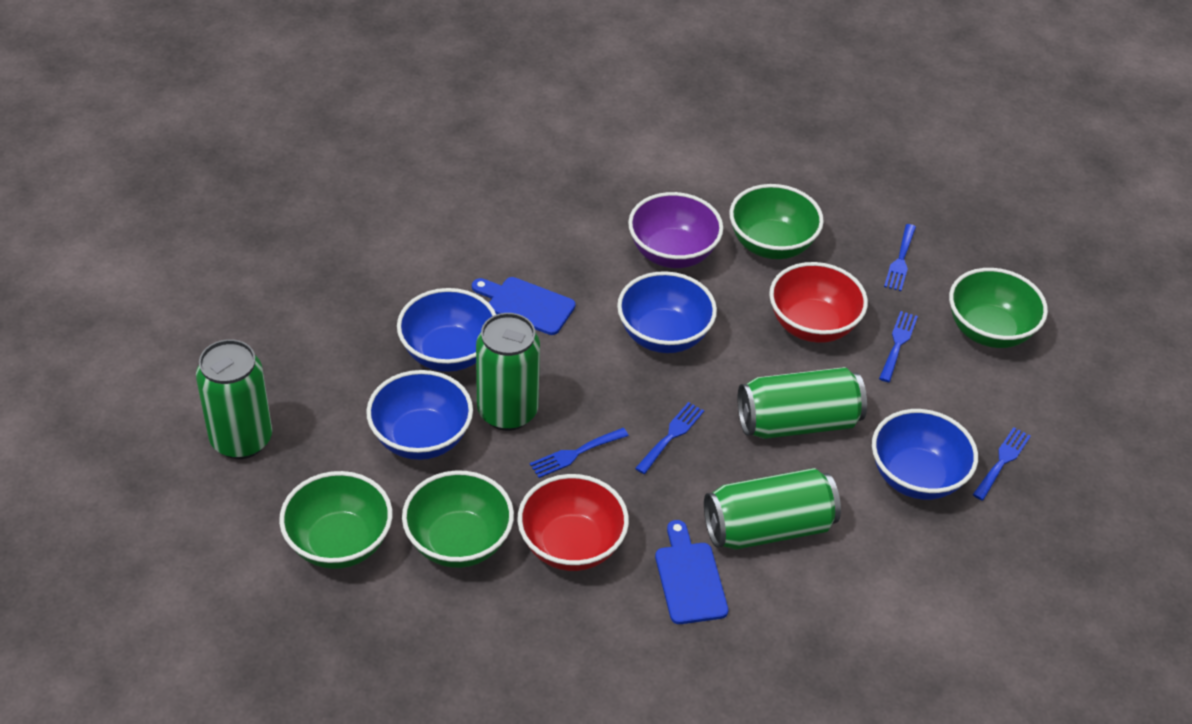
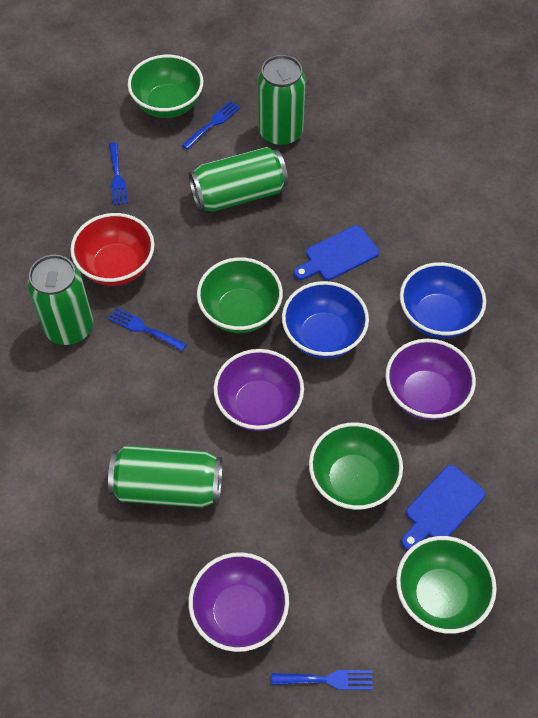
blue bowl: [366,370,473,460] [397,288,496,372] [617,271,717,353] [872,409,978,500] = 4 -> [282,281,369,359] [400,262,486,339] = 2
blue fork: [530,428,629,478] [635,402,704,474] [879,311,918,382] [884,224,916,291] [973,427,1031,501] = 5 -> [108,307,187,351] [109,142,128,205] [182,101,241,150] [271,670,373,690] = 4
purple bowl: [628,192,723,268] = 1 -> [188,552,289,652] [214,349,304,431] [385,339,476,420] = 3
red bowl: [517,474,629,571] [769,262,868,343] = 2 -> [70,213,154,286] = 1

